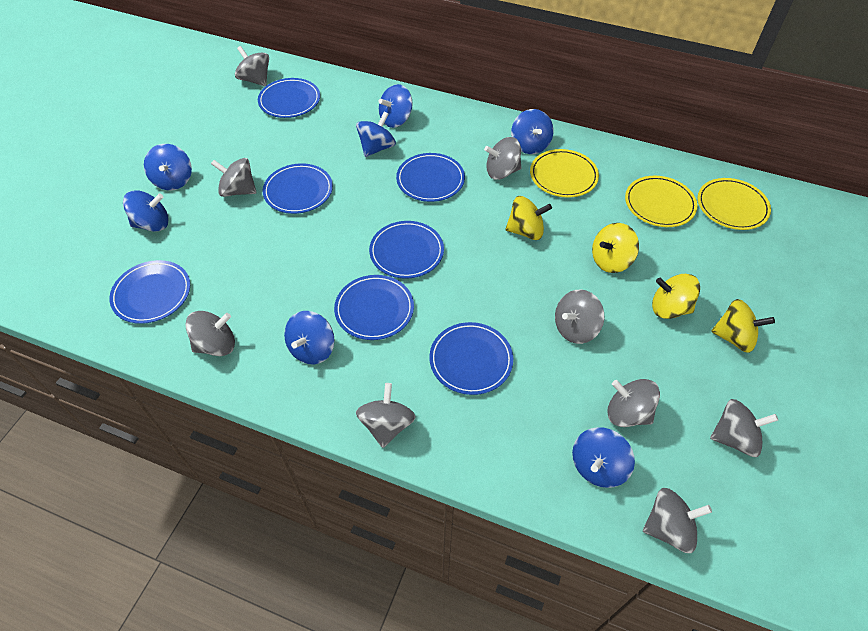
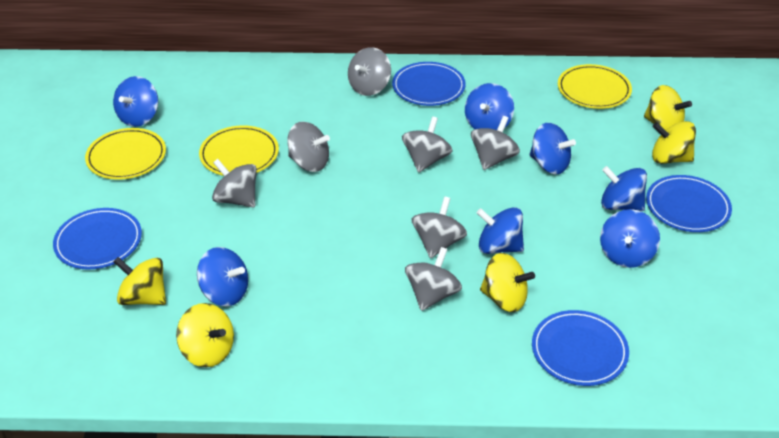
blue plate: [109,260,190,324] [258,78,320,118] [263,163,333,214] [334,275,414,340] [369,221,444,279] [396,153,465,202] [429,322,513,395] = 7 -> [53,208,142,270] [392,62,466,106] [532,310,629,386] [646,175,732,232] = 4
grey spinning top: [185,311,235,356] [211,158,256,197] [235,46,269,86] [356,383,416,448] [484,137,521,180] [555,289,604,344] [607,379,660,427] [643,488,712,553] [710,399,778,457] = 9 -> [212,159,257,207] [287,121,330,172] [348,47,391,96] [402,116,452,173] [405,247,462,311] [412,196,467,258] [471,116,520,170] = 7
yellow spinning top: [505,196,552,240] [592,223,639,273] [652,274,700,319] [711,299,775,353] = 4 -> [113,257,166,305] [176,303,234,368] [480,253,535,312] [644,85,692,130] [652,121,696,164] = 5

